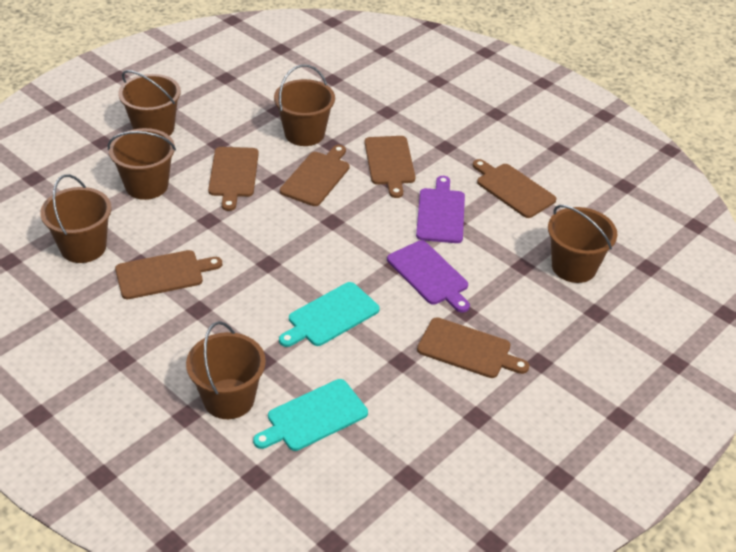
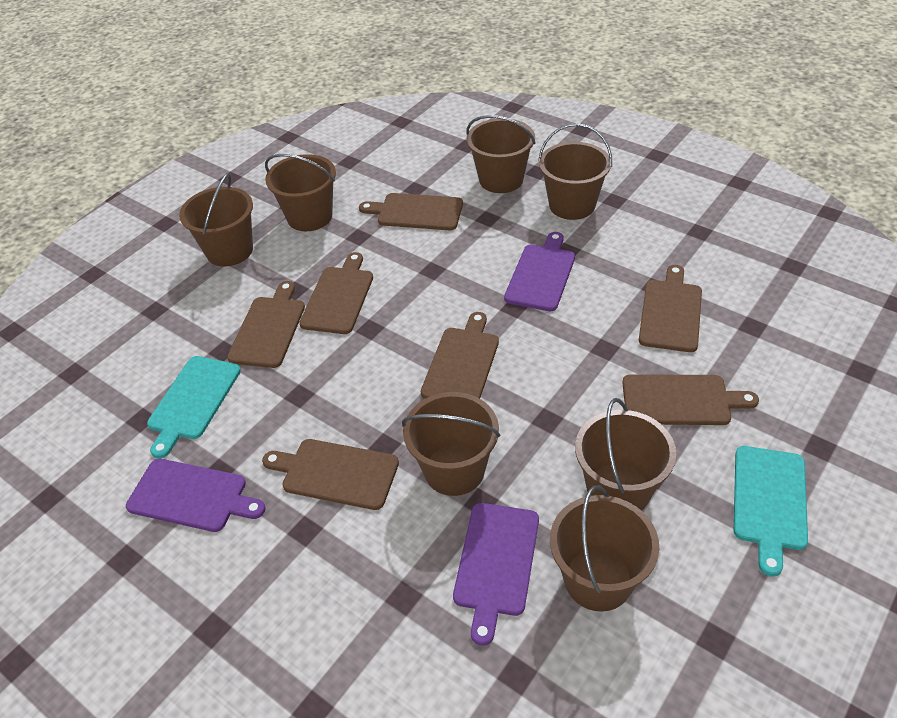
brown bucket: [40,174,112,263] [107,128,176,200] [118,70,181,136] [186,321,266,419] [274,64,335,146] [548,205,617,283] = 6 -> [179,173,253,266] [265,154,336,231] [402,392,500,496] [466,115,536,193] [538,123,612,220] [550,485,659,612] [575,398,676,511] = 7
brown cutting board: [115,250,222,299] [208,147,259,211] [280,145,350,206] [365,136,416,198] [417,317,529,378] [473,159,557,218] = 6 -> [227,281,305,368] [262,439,399,510] [300,252,373,334] [359,193,463,230] [421,312,499,399] [623,374,759,425] [639,265,702,352] = 7
purple cutting board: [387,240,470,313] [416,176,465,243] = 2 -> [126,459,266,532] [453,503,539,646] [504,232,575,311] = 3

